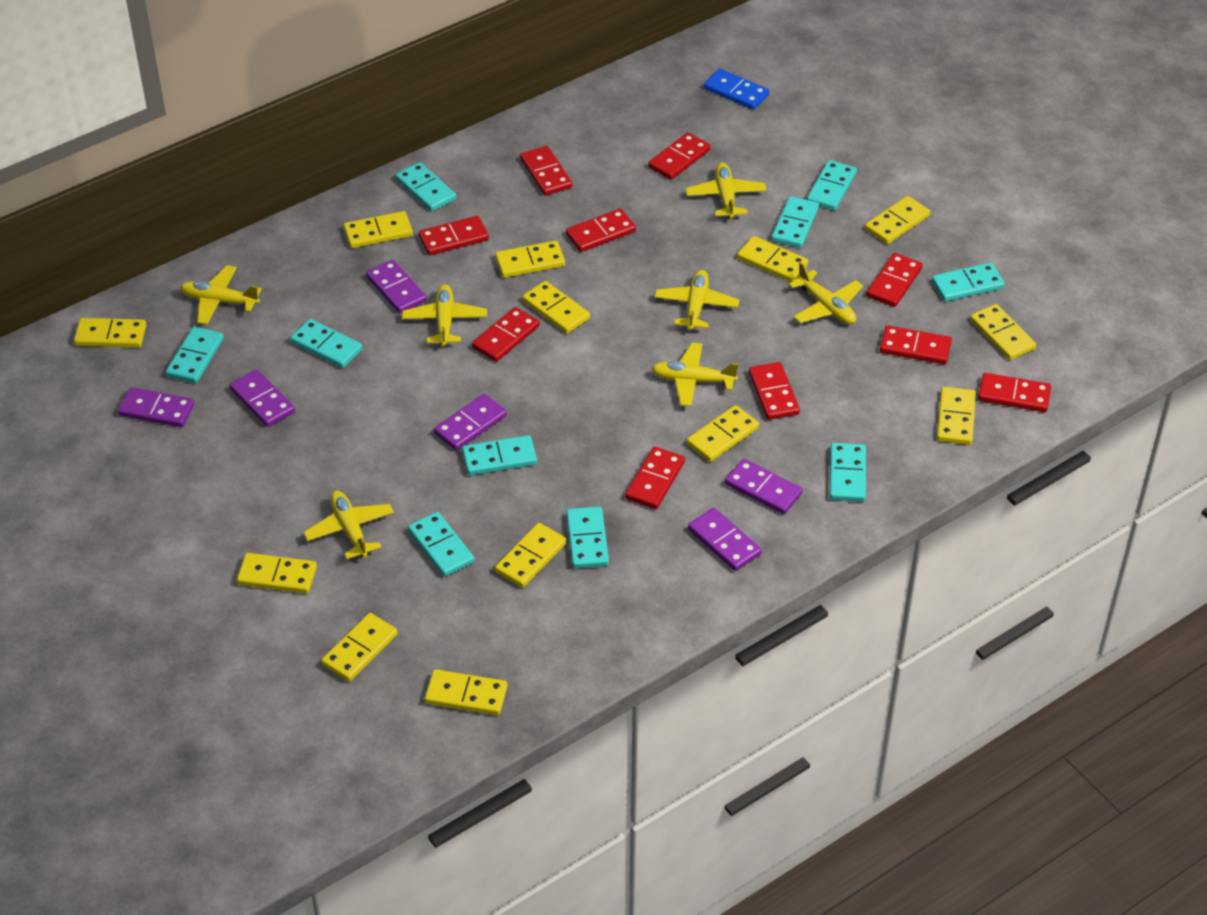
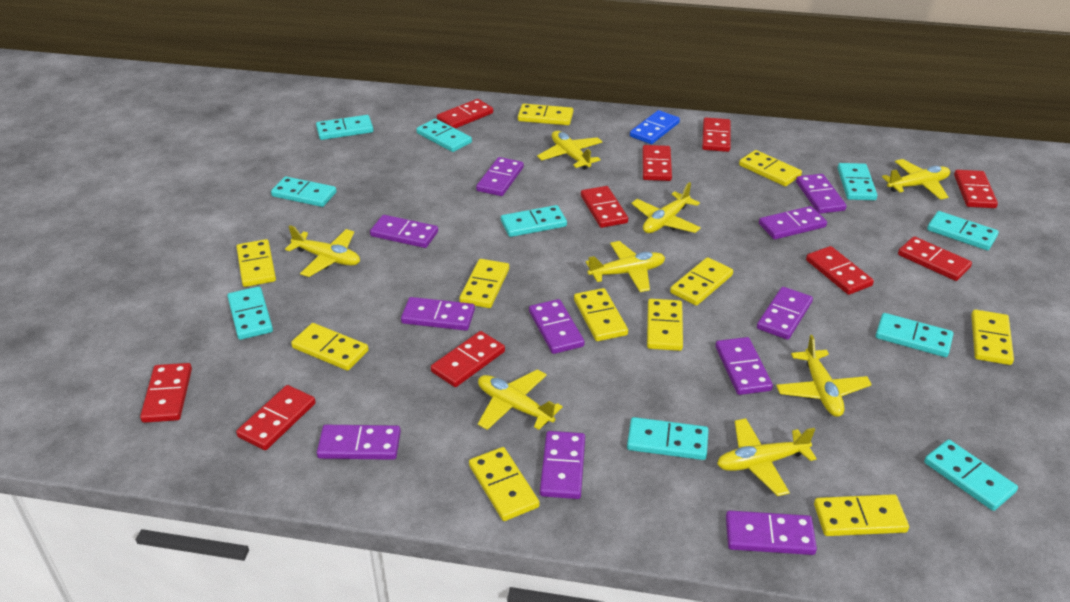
purple domino: [118,387,195,427] [229,369,295,427] [366,260,427,313] [434,394,507,451] [688,508,762,571] [725,459,803,514] = 6 -> [317,425,401,460] [370,215,438,248] [401,297,475,331] [476,157,524,196] [529,299,585,354] [540,431,585,499] [715,337,773,395] [726,510,817,555] [757,287,813,340] [759,206,827,239] [796,174,847,214] = 11
yellow domino: [74,318,146,348] [237,553,317,594] [321,613,398,682] [343,211,413,248] [425,669,508,715] [495,241,565,278] [495,523,567,588] [522,281,590,333] [687,405,759,462] [737,236,808,282] [865,196,930,244] [937,387,976,445] [970,304,1036,360] = 13 -> [237,239,276,287] [291,323,369,371] [459,259,509,308] [469,447,539,521] [518,104,573,125] [574,288,628,341] [647,299,683,351] [670,257,733,306] [739,150,802,186] [814,494,909,536] [971,310,1014,365] = 11
yellow plane: [180,265,262,325] [303,491,394,559] [402,284,487,346] [651,343,738,406] [655,270,739,330] [686,163,767,219] [788,262,863,324] = 7 -> [285,225,360,277] [478,369,563,430] [537,131,602,170] [586,241,665,292] [631,182,701,233] [717,418,817,496] [776,335,872,417] [882,159,950,200] = 8

